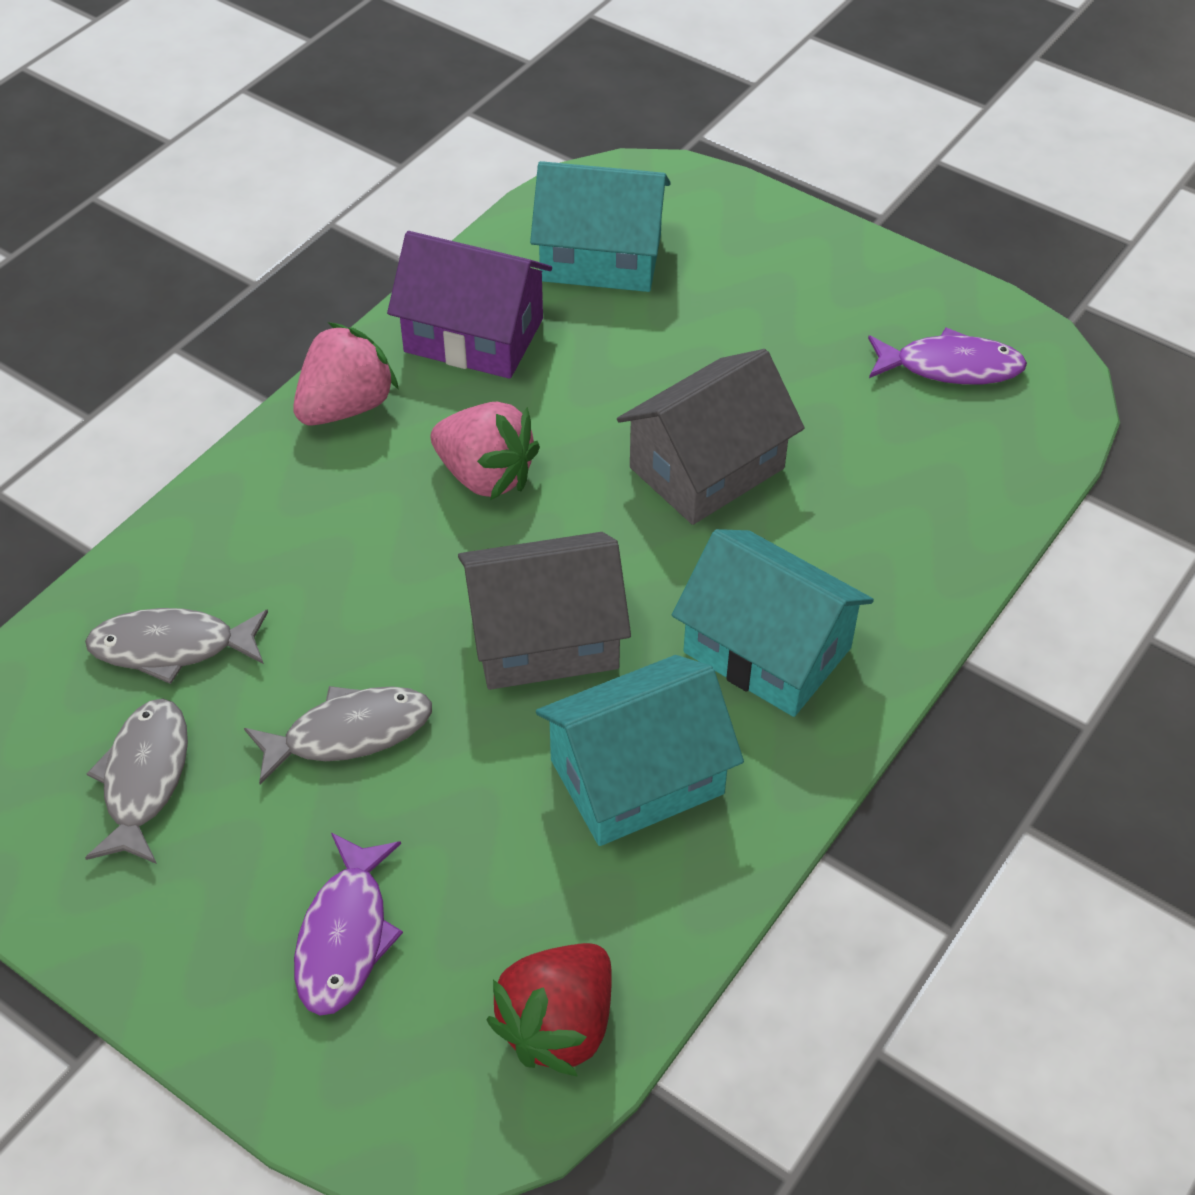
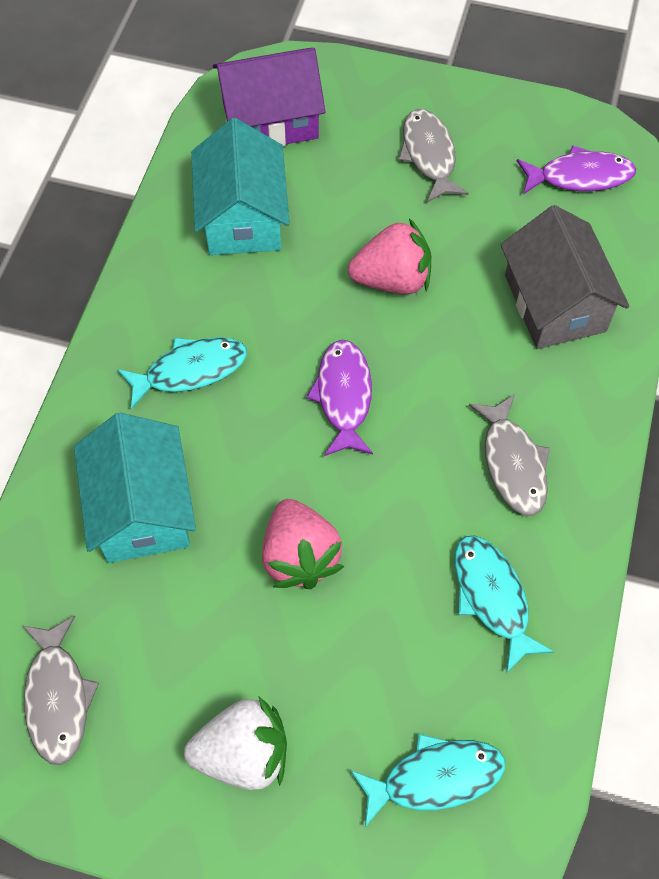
grey house: [458,532,631,690] [617,349,804,525] = 2 -> [501,205,630,349] = 1
red strawberry: [486,943,612,1077] = 1 -> none = 0
turquoise fish: none = 0 -> [117,337,247,409] [350,734,505,827] [455,535,554,673] = 3
turquoise house: [530,161,671,292] [536,655,744,846] [672,529,874,717] = 3 -> [74,413,196,563] [191,118,290,255] = 2
white strawberry: none = 0 -> [184,697,287,790] = 1

